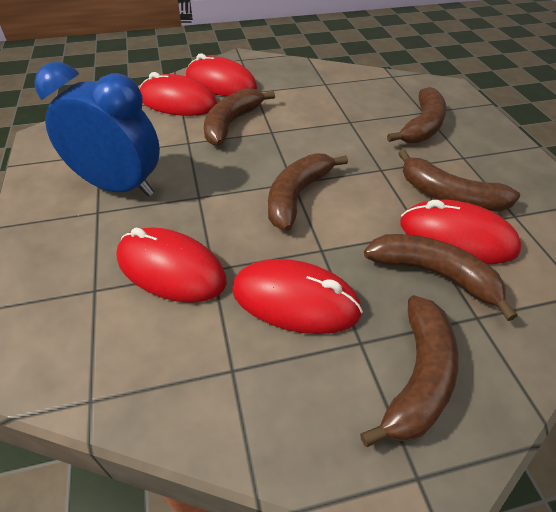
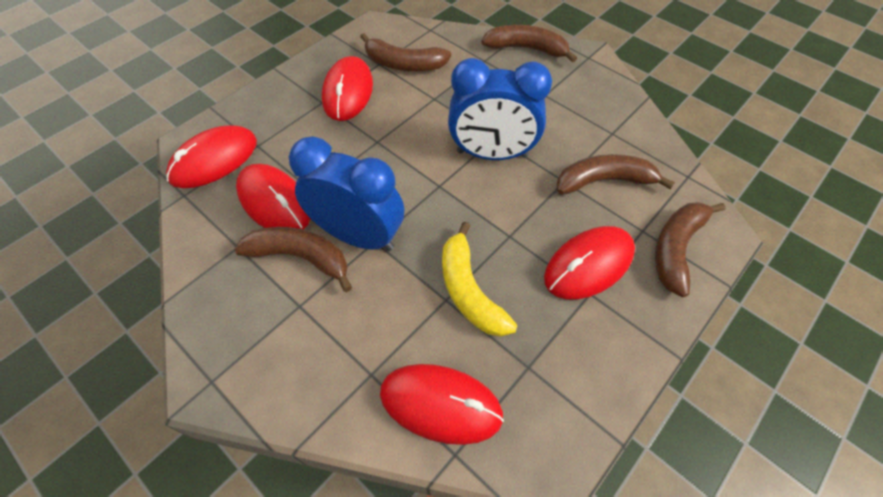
blue clock: [34,62,160,197] = 1 -> [289,137,404,251] [448,58,552,160] = 2
brown banana: [204,88,275,146] [268,153,348,231] [360,295,459,447] [364,234,517,321] [387,87,447,143] [398,149,520,211] = 6 -> [234,227,352,292] [360,33,451,71] [481,25,577,63] [557,154,675,195] [655,202,726,297] = 5
yellow banana: none = 0 -> [442,221,518,337] = 1

